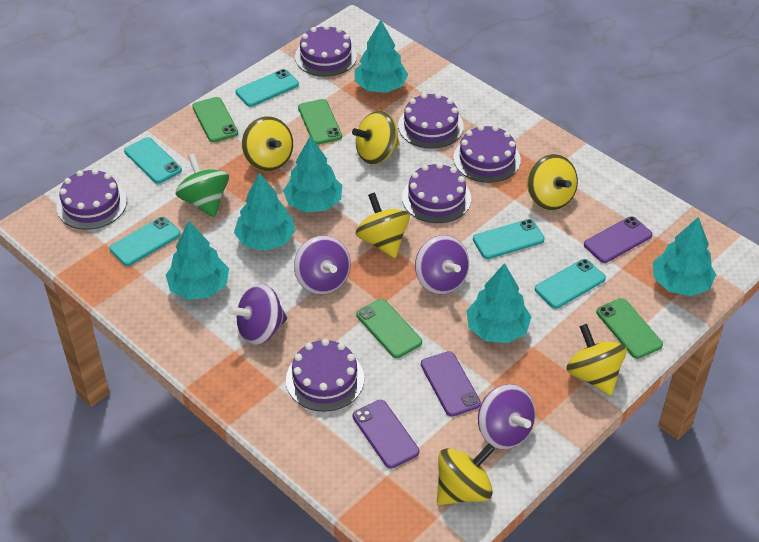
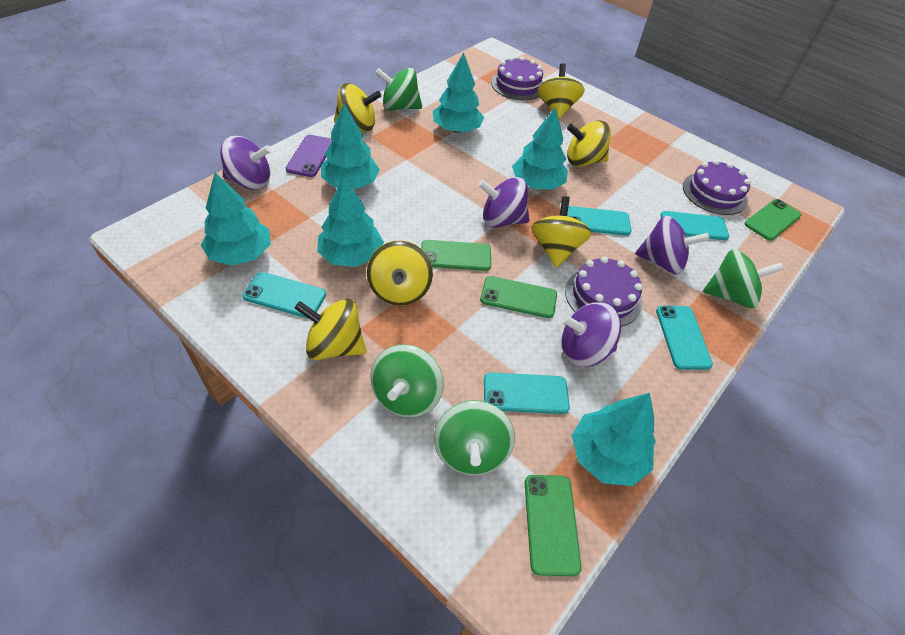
green spinning top: [175,154,229,217] = 1 -> [370,345,444,418] [375,68,422,111] [434,401,515,475] [703,249,784,308] = 4
purple cake: [56,169,127,230] [286,339,364,412] [295,25,357,77] [398,93,464,149] [402,163,471,223] [453,125,521,183] = 6 -> [491,56,543,100] [565,256,643,327] [683,160,751,215] = 3
purple phone: [353,400,419,469] [421,351,481,417] [584,216,652,263] = 3 -> [286,135,332,177] = 1

